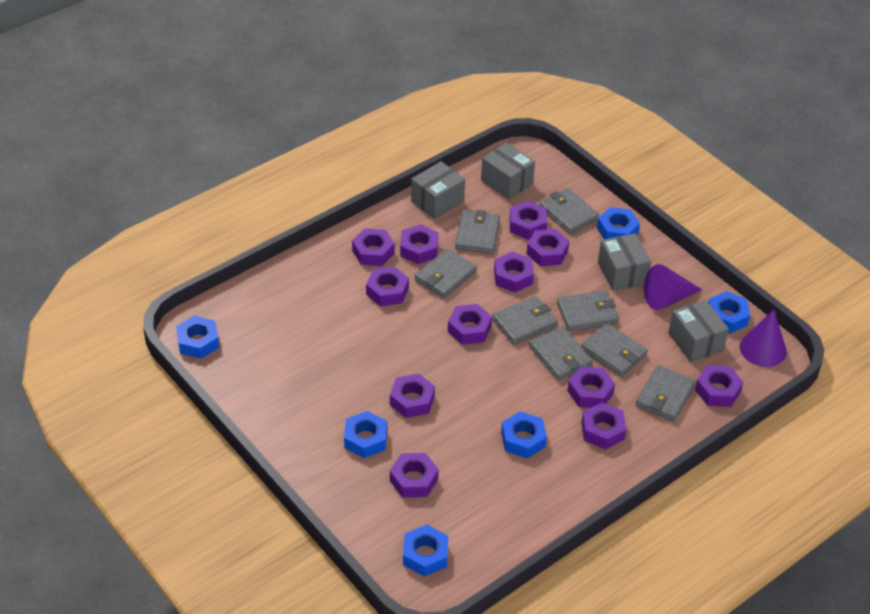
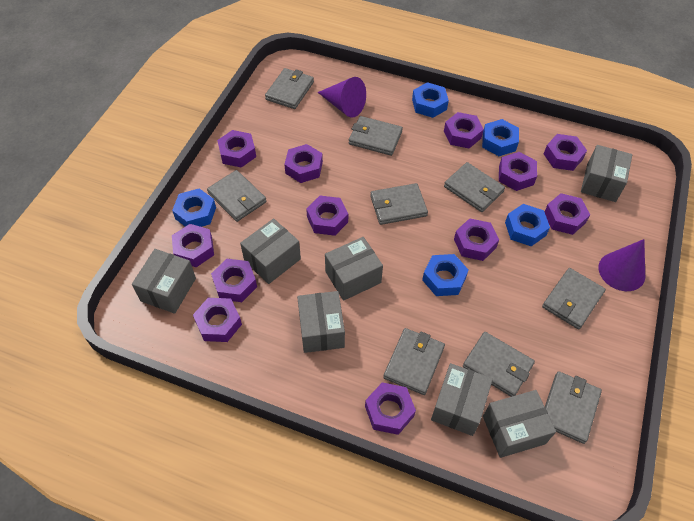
blue nut: [176,316,219,359] [344,411,387,458] [403,525,448,577] [501,411,547,459] [597,207,640,239] [708,291,750,333] = 6 -> [172,188,216,227] [412,82,449,118] [422,254,469,296] [482,119,519,156] [505,204,550,246] = 5
grey box: [411,161,465,219] [481,142,535,200] [598,233,651,291] [668,300,729,362] = 4 -> [132,249,196,314] [240,218,301,284] [297,291,345,353] [325,237,383,301] [431,363,493,436] [483,390,556,458] [581,145,632,202] = 7
grey wallet: [414,248,477,298] [455,210,500,254] [492,296,558,345] [529,327,593,381] [539,188,599,234] [557,290,619,331] [581,323,648,377] [635,365,696,422] = 8 -> [207,170,267,222] [265,68,314,109] [349,116,403,156] [370,183,428,225] [383,328,445,395] [444,162,505,212] [463,332,535,397] [542,268,606,330] [545,371,602,444] = 9

